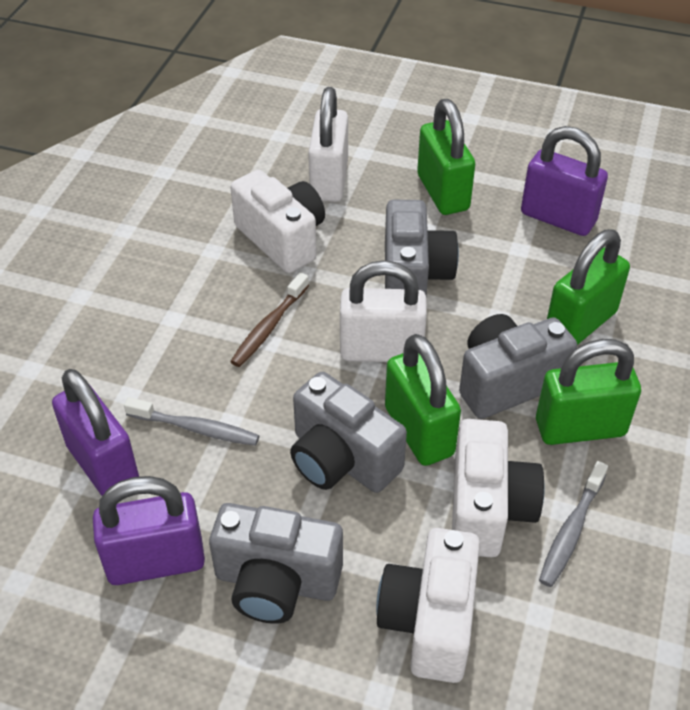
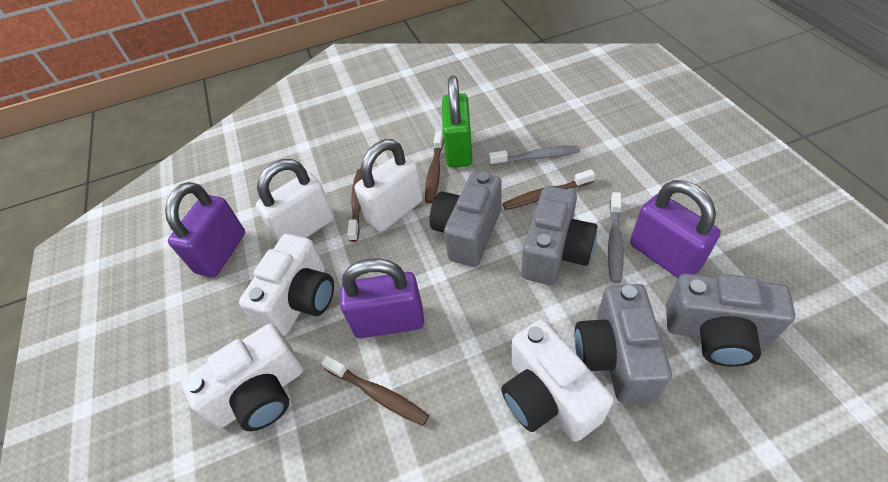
brown toothbrush: [230,272,309,367] = 1 -> [321,356,429,426] [347,169,362,242] [425,131,444,203] [502,169,595,210] = 4
green padlock: [385,334,461,466] [417,99,475,215] [536,339,641,445] [547,229,630,345] = 4 -> [442,76,472,168] = 1

